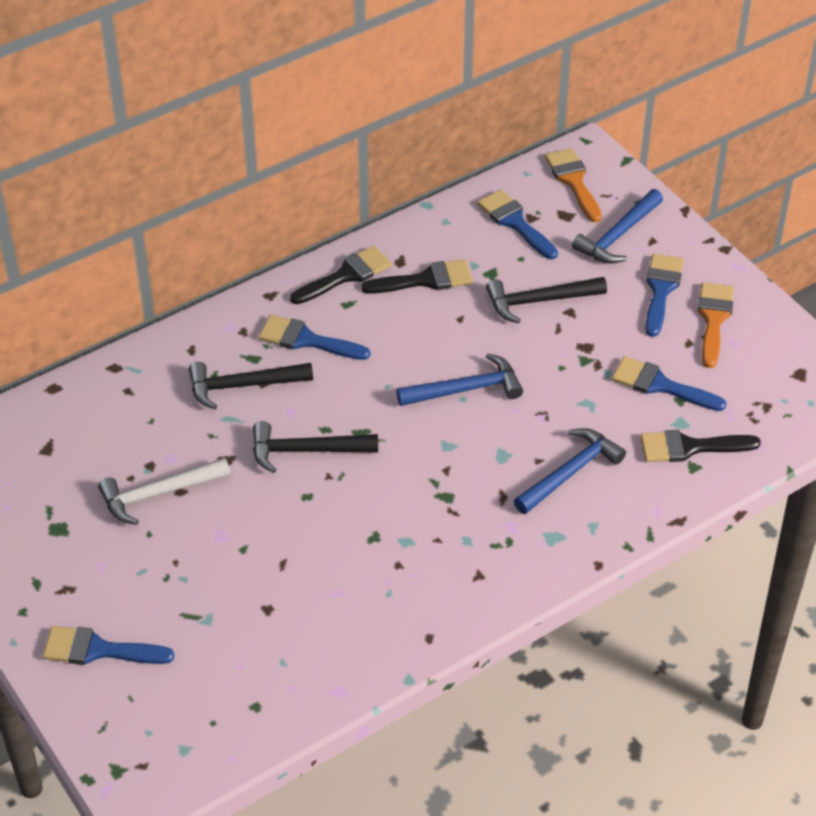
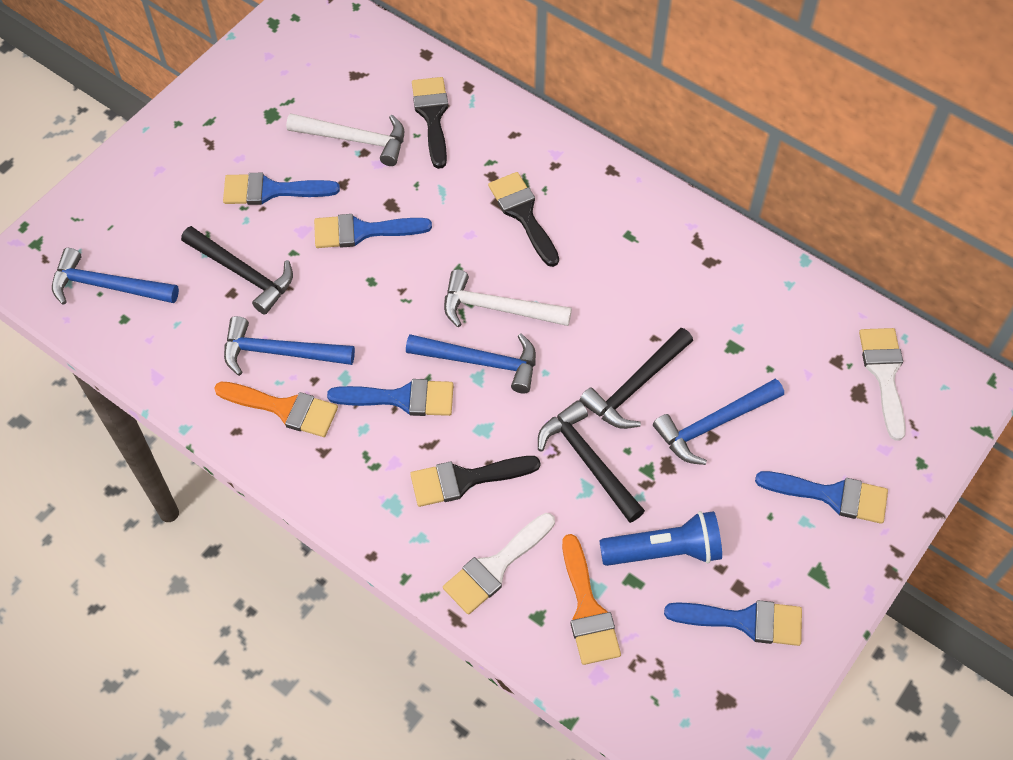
blue flashlight: none = 0 -> [599,511,722,566] = 1
blue hammer: [397,353,523,406] [514,428,626,514] [572,189,663,264] = 3 -> [52,248,179,305] [224,316,355,376] [406,334,536,394] [653,379,784,465] = 4
white brush: none = 0 -> [443,513,555,615] [859,328,906,441] = 2
white hammer: [98,458,230,525] = 1 -> [286,113,405,166] [444,269,572,327] = 2

